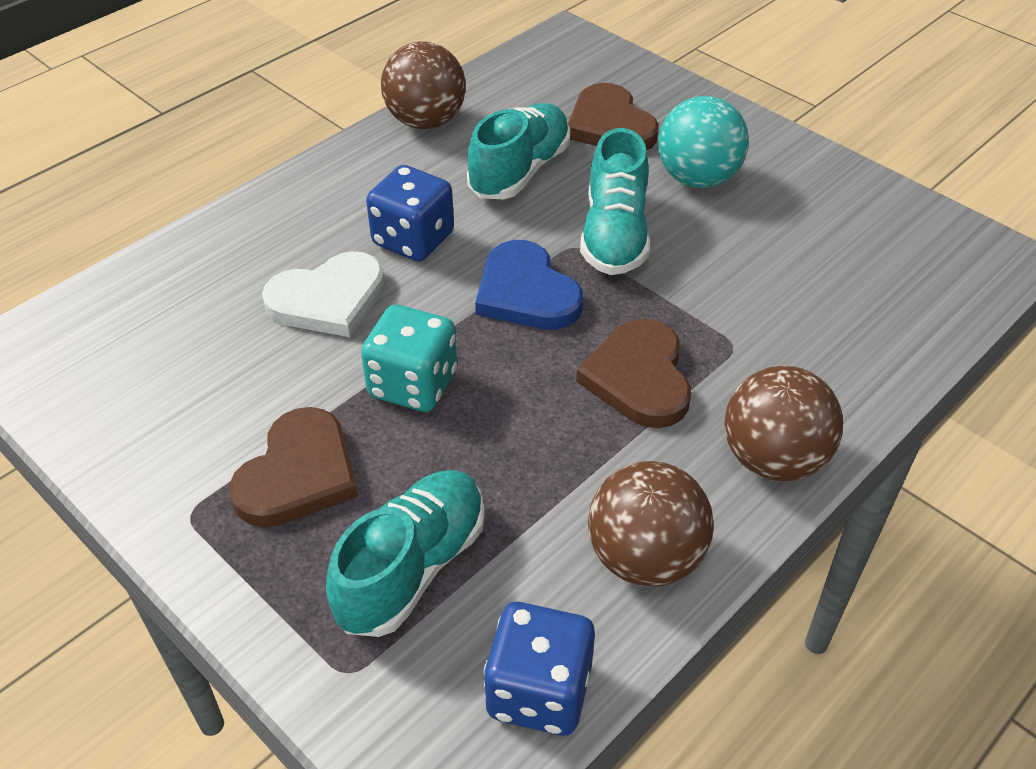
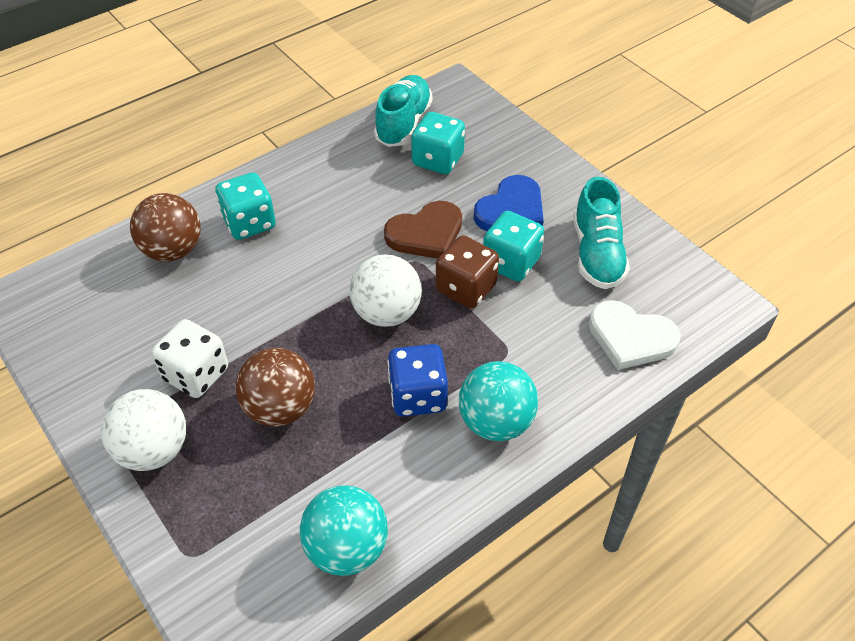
blue dice: [366,165,454,261] [484,602,595,736] = 2 -> [388,344,448,417] = 1
brown ball: [381,42,466,129] [588,461,714,587] [724,366,843,481] = 3 -> [130,193,201,262] [235,348,315,426] = 2
brown dice: none = 0 -> [436,235,499,309] = 1
brown heart: [229,407,358,527] [568,83,659,150] [576,319,691,428] = 3 -> [384,201,462,259] = 1
turquoise ball: [658,96,749,188] = 1 -> [300,485,388,576] [459,361,538,441] = 2
turquoise dice: [361,304,457,412] = 1 -> [215,172,276,240] [411,112,465,174] [483,211,544,282] = 3
turquoise shoe: [326,470,485,637] [467,103,570,199] [580,128,650,275] = 3 -> [374,75,433,147] [574,177,630,289] = 2
white ball: none = 0 -> [101,389,186,471] [350,254,422,327] = 2
white dice: none = 0 -> [152,319,228,398] = 1

